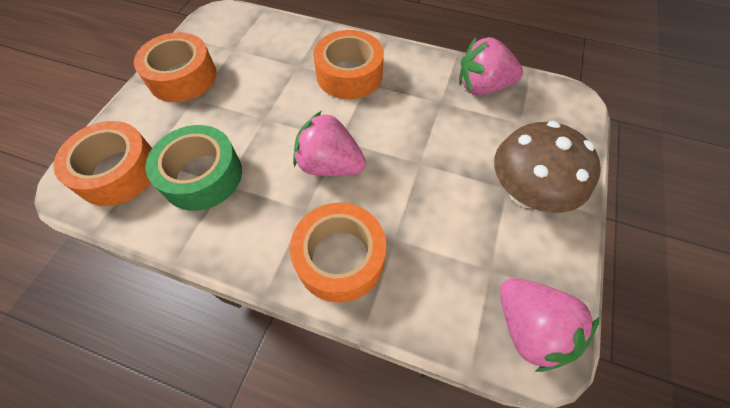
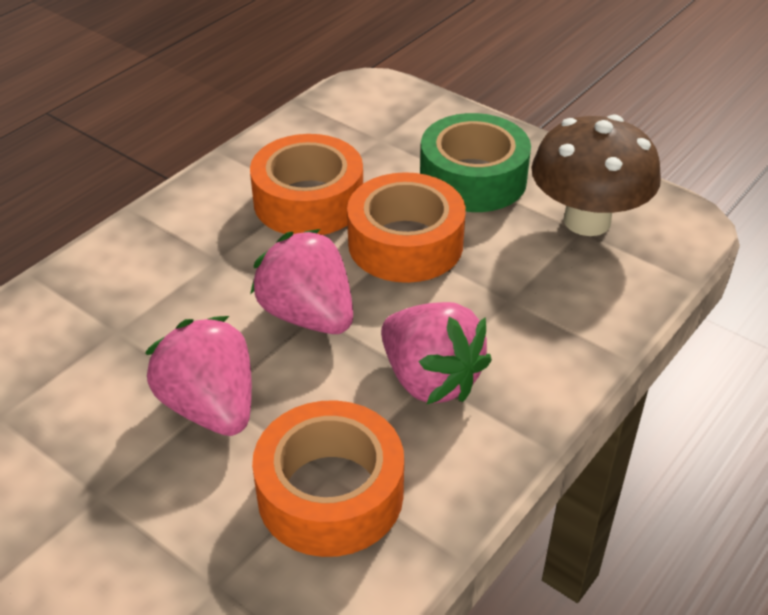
orange tape: [53,121,152,206] [134,32,217,102] [290,203,386,302] [313,30,384,99] = 4 -> [250,134,363,235] [252,400,404,557] [347,172,466,283] = 3

